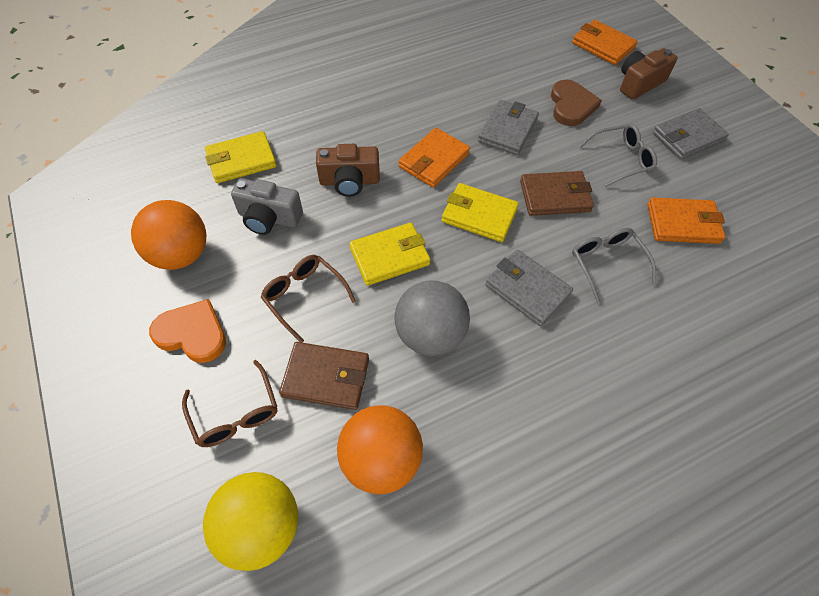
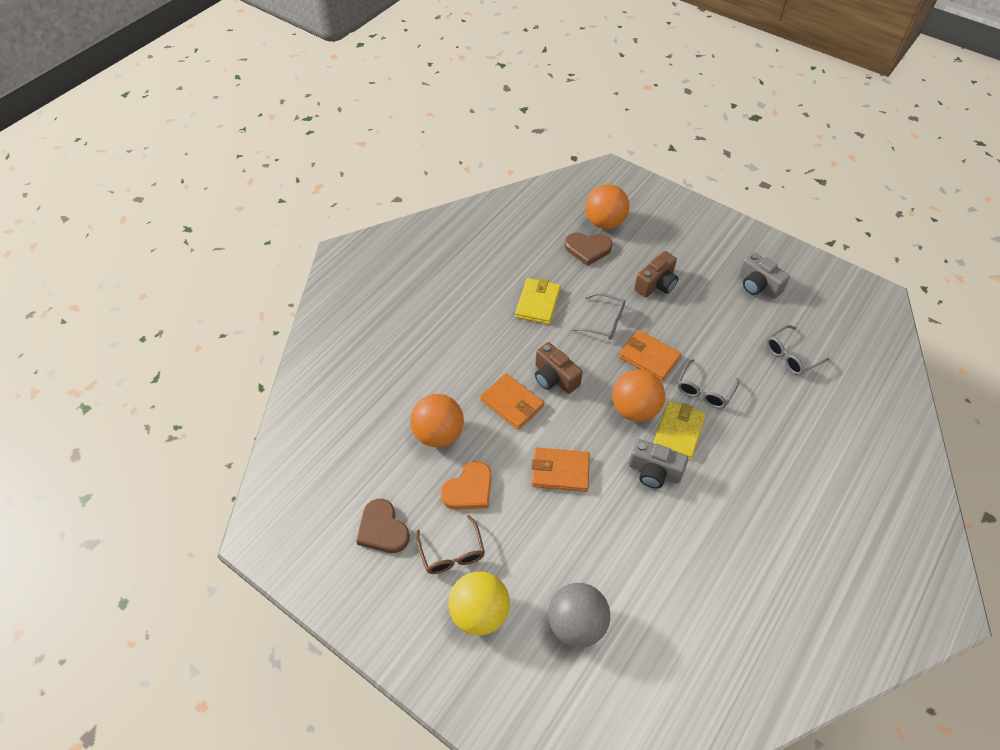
brown glasses: [182,360,277,447] [261,255,356,342] = 2 -> [416,515,485,574] = 1
brown heart: [551,80,602,126] = 1 -> [356,499,410,553] [565,232,612,266] = 2
brown wallet: [279,342,369,410] [520,171,594,216] = 2 -> none = 0
grey camera: [231,178,303,235] = 1 -> [629,439,688,489] [739,252,790,299] = 2
grey glasses: [572,228,656,303] [579,124,657,187] = 2 -> [571,293,625,340] [677,359,739,409] [766,325,830,375] = 3
grey wallet: [478,100,539,155] [485,250,573,326] [653,108,729,159] = 3 -> none = 0
orange ball: [131,200,206,270] [337,405,423,494] = 2 -> [410,394,464,447] [585,184,629,229] [612,370,665,422] = 3
yellow wallet: [205,131,277,183] [349,223,431,286] [442,183,519,242] = 3 -> [515,278,561,324] [653,401,706,460] = 2

